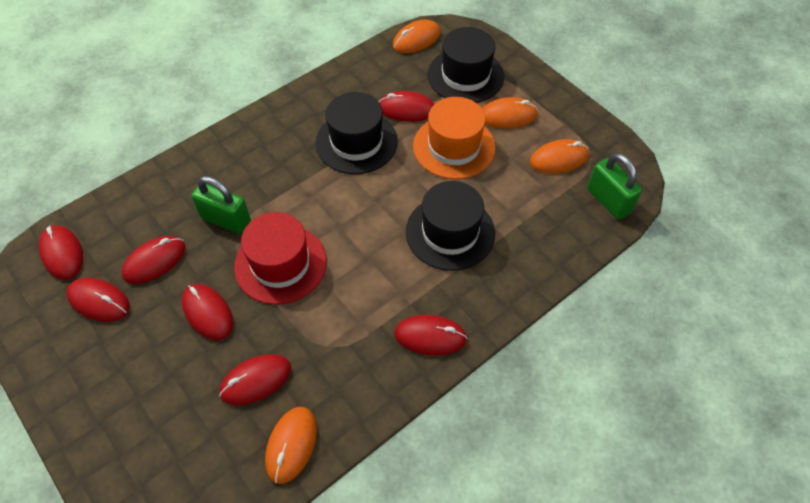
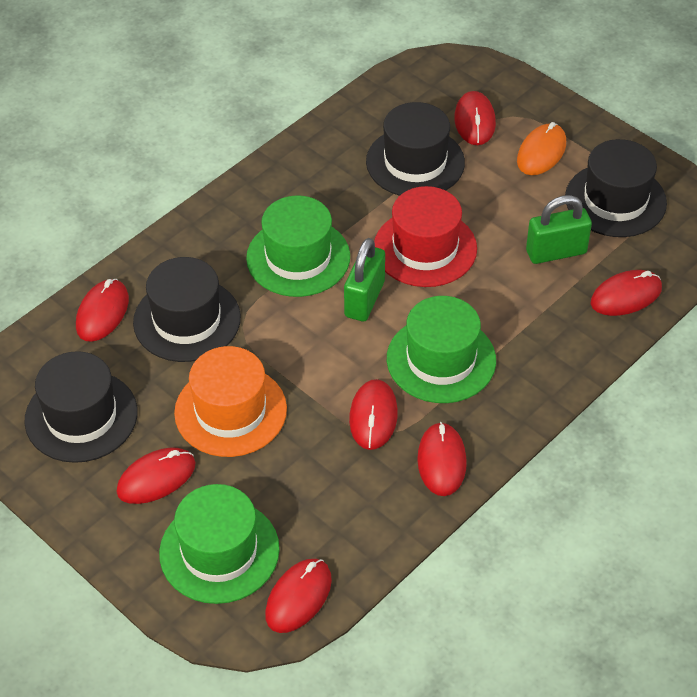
black hat: [315,92,398,174] [406,181,495,271] [428,27,504,103] = 3 -> [24,351,138,463] [133,257,241,362] [366,102,465,196] [565,139,667,237] = 4
green hat: none = 0 -> [159,484,280,604] [246,196,350,297] [387,296,496,403] = 3
orange mouse: [265,407,317,484] [393,20,440,53] [482,97,538,128] [530,139,589,174] = 4 -> [517,122,566,175] = 1

